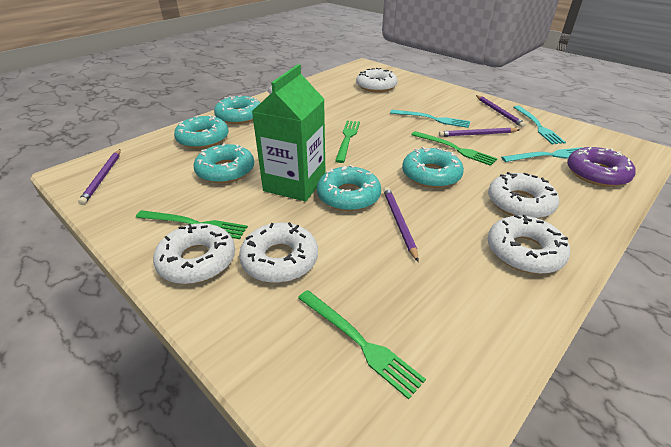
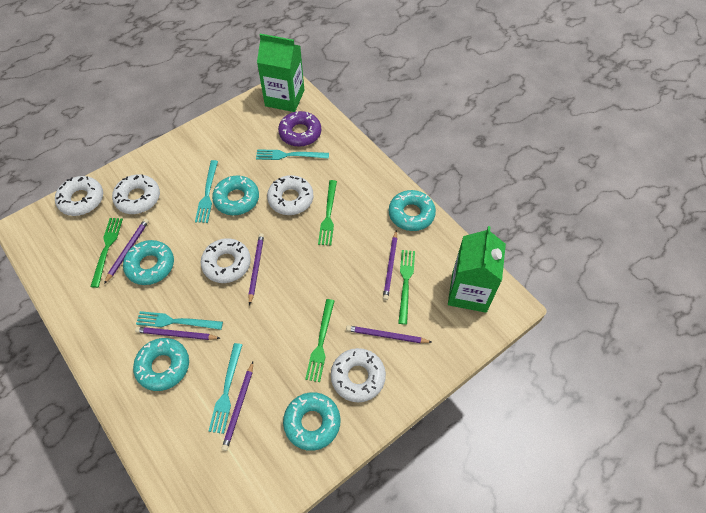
green carton: [252,64,326,202] = 1 -> [257,34,304,112] [448,226,506,313] = 2
purple pencil: [78,149,121,205] [383,187,419,262] [439,128,520,137] [476,95,526,127] = 4 -> [104,218,149,284] [135,327,220,340] [221,362,253,451] [248,233,264,305] [346,325,432,343] [383,231,397,300] = 6
turquoise fork: [390,110,470,128] [501,147,582,162] [514,106,566,144] = 3 -> [136,311,223,330] [195,160,218,223] [209,343,242,434] [256,149,329,160] = 4

